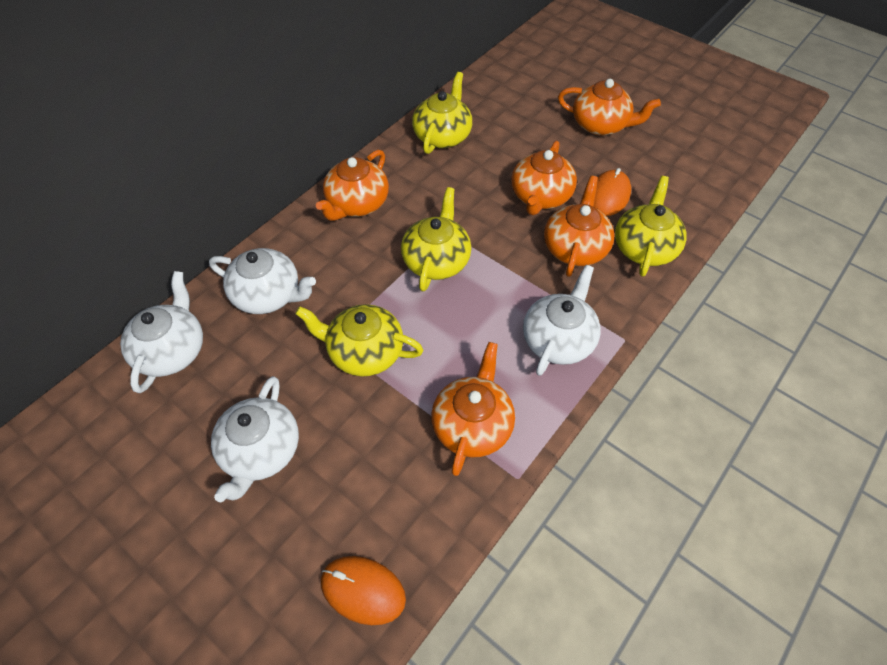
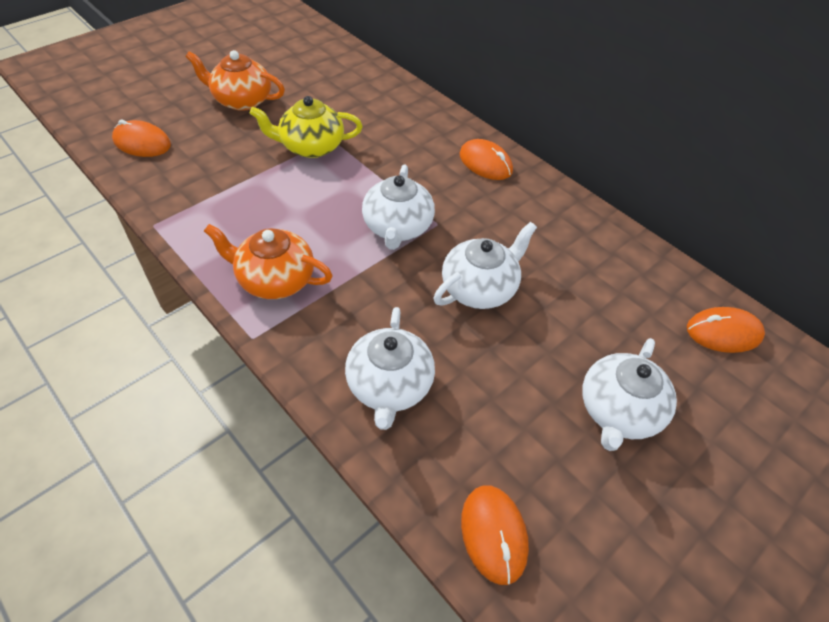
orange mouse: [321,556,406,625] [594,168,631,216] = 2 -> [112,120,171,157] [459,139,513,180] [461,485,529,585] [687,307,765,353] = 4
orange teapot: [316,150,389,221] [431,342,515,476] [511,141,577,215] [544,176,614,277] [558,79,661,135] = 5 -> [186,50,285,111] [204,224,333,299] = 2
yellow teapot: [295,304,423,377] [401,187,471,292] [412,72,472,154] [615,176,687,277] = 4 -> [249,96,363,158] = 1

